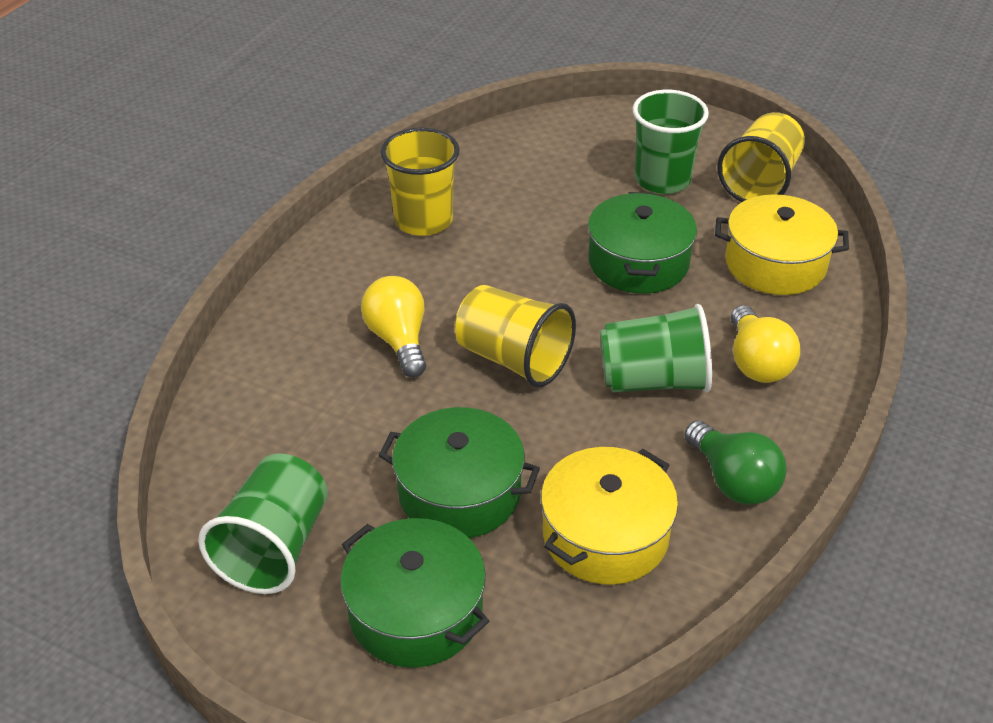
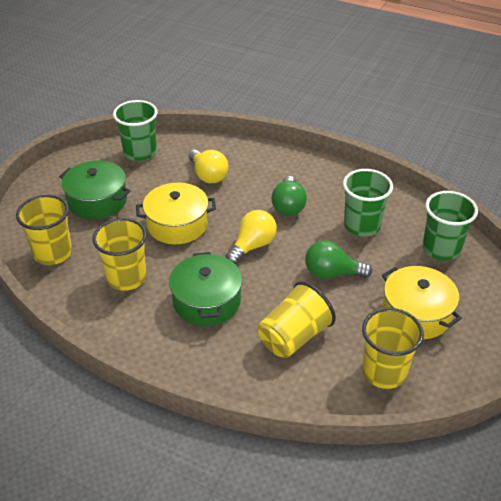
green light bulb: [684,420,787,505] = 1 -> [272,176,307,216] [305,240,372,279] = 2
green pot: [340,518,489,668] [378,407,540,538] [588,192,697,294] = 3 -> [59,160,130,219] [169,252,242,326] = 2
yellow cup: [380,127,460,236] [455,285,576,387] [717,112,805,202] = 3 -> [16,195,72,265] [93,218,147,291] [258,282,336,358] [362,308,424,389] = 4

